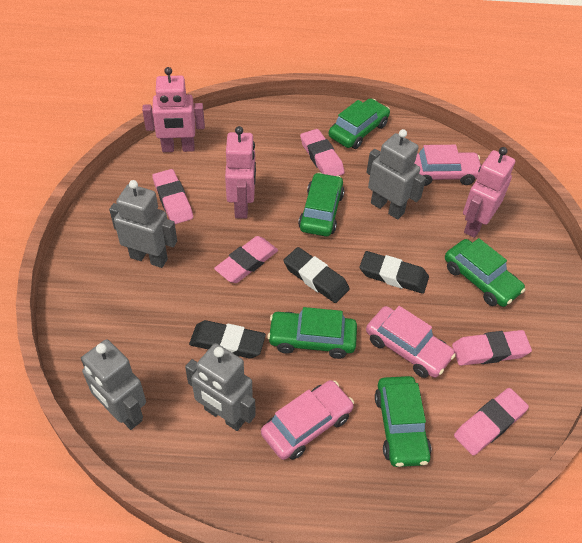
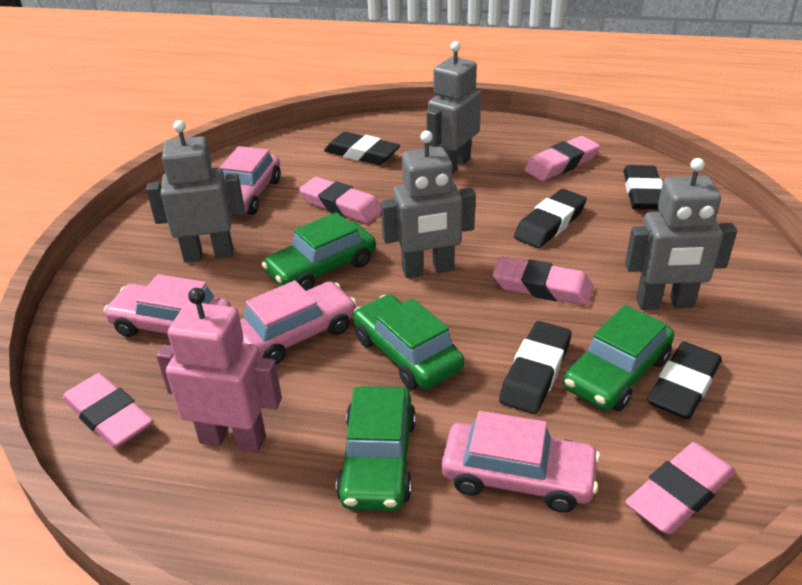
black eraser: [189,320,266,358] [283,247,350,303] [360,251,429,294] = 3 -> [324,132,400,165] [499,321,571,414] [514,189,587,248] [624,165,663,210] [647,342,721,420] = 5
green car: [268,307,357,359] [298,172,344,237] [329,98,390,149] [375,376,431,467] [445,238,525,307] = 5 -> [262,212,376,291] [336,386,416,511] [353,294,464,390] [563,305,674,411] = 4
pink car: [261,380,354,460] [366,306,456,378] [414,145,481,186] = 3 -> [104,274,231,337] [220,146,281,215] [240,280,357,365] [441,411,600,513] = 4
pink robot: [142,67,205,152] [225,126,256,219] [463,147,515,238] = 3 -> [156,288,282,453] = 1

